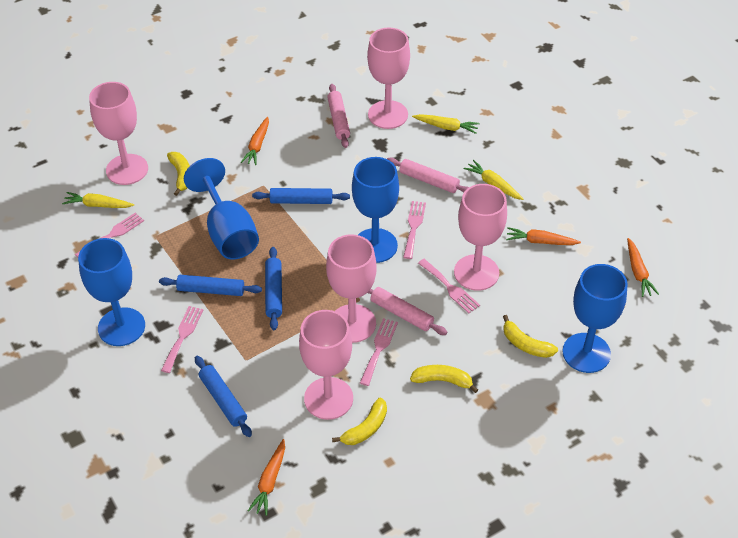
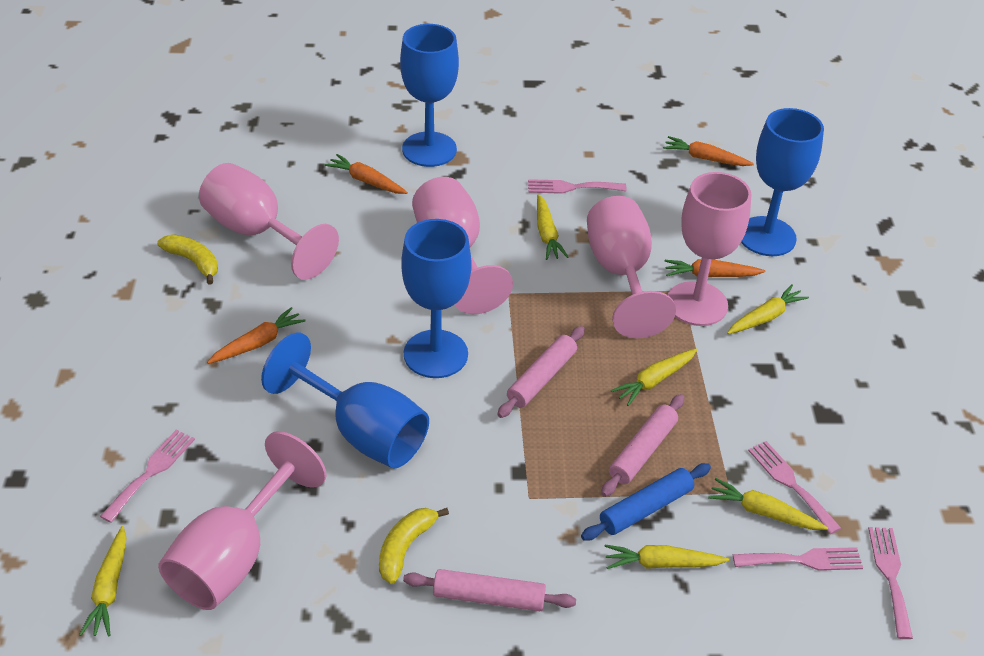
blue rolling pin: [159,275,262,296] [195,356,252,437] [252,188,350,204] [265,247,282,330] = 4 -> [581,463,711,541] = 1
yellow banana: [167,152,190,196] [332,398,387,445] [410,365,478,393] [503,315,558,358] = 4 -> [157,234,218,285] [379,508,449,584] = 2
yellow carrot: [62,192,134,208] [412,114,480,134] [463,160,523,200] = 3 -> [79,526,126,636] [537,194,568,260] [605,545,729,569] [611,348,697,406] [708,478,828,530] [727,285,809,334] = 6

